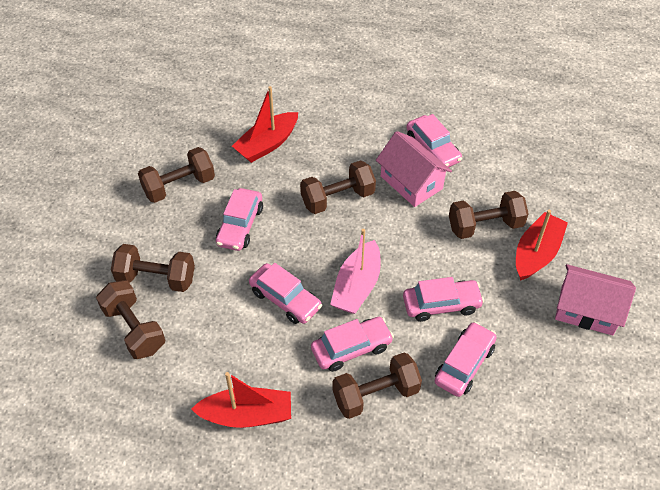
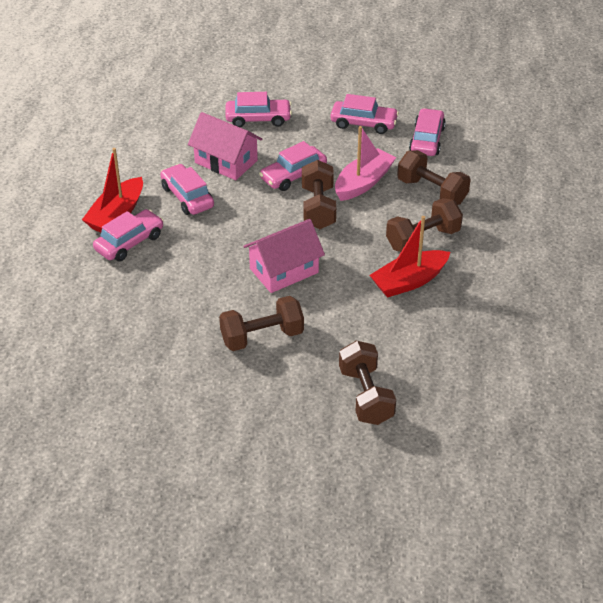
brown dumbbell: [96,280,165,359] [111,244,195,292] [138,147,215,203] [300,160,376,214] [332,352,422,419] [449,191,529,239] = 6 -> [219,296,304,351] [302,160,336,229] [339,341,396,425] [386,198,463,252] [397,150,471,205] = 5
red boat: [191,372,291,428] [232,86,298,163] [516,210,568,281] = 3 -> [82,148,143,233] [370,216,450,298] = 2

